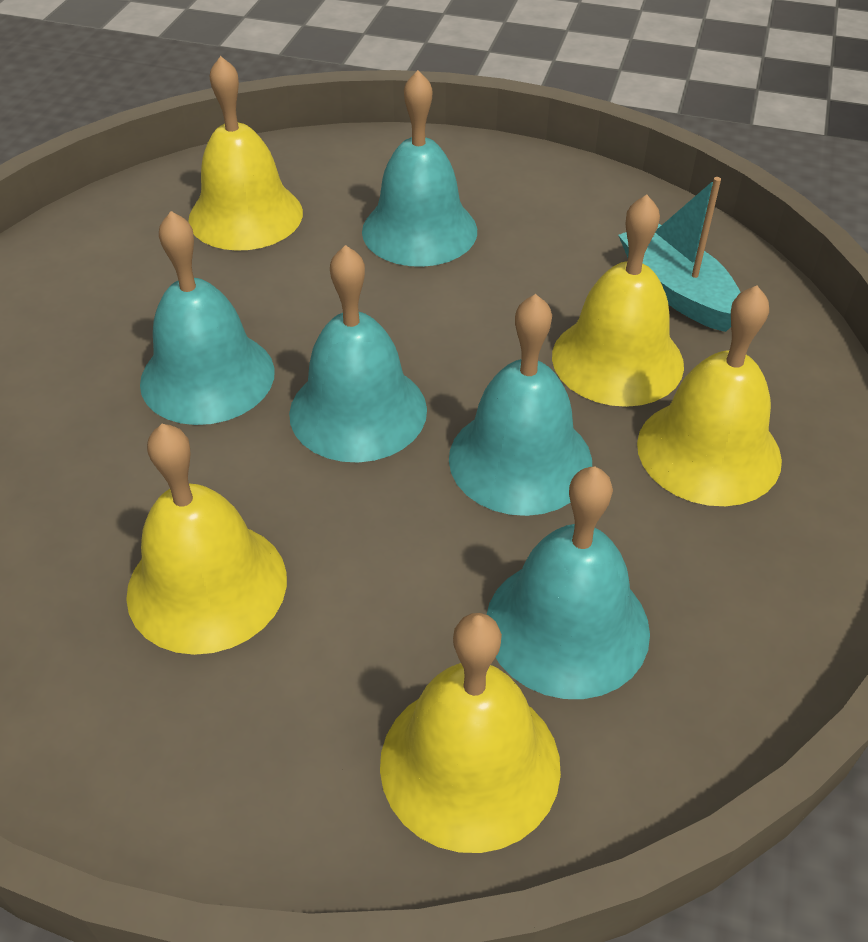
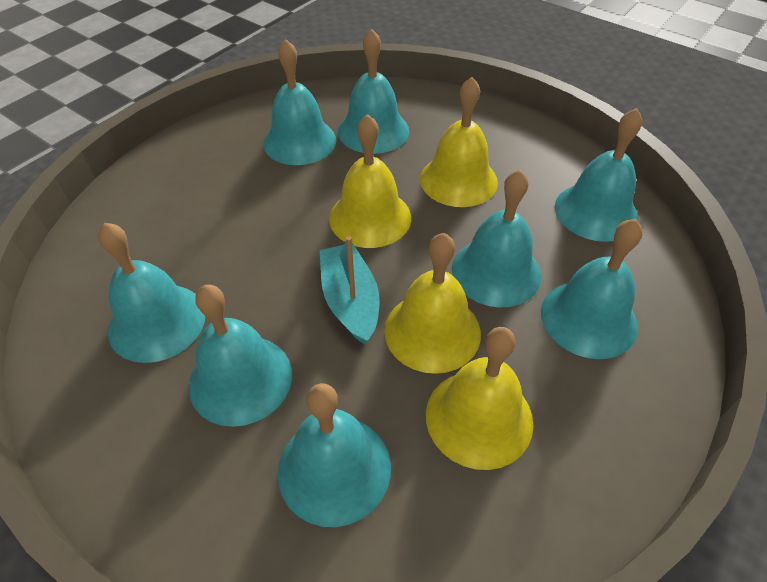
turquoise bell: [140,211,275,425] [289,245,427,463] [362,70,477,267] [449,294,592,516] [487,466,650,699] = 5 -> [98,223,205,363] [189,285,292,427] [263,39,336,165] [278,383,391,527] [338,29,409,154] [452,170,541,307] [541,219,643,359] [555,108,643,242] = 8
yellow bell: [126,424,287,655] [188,56,303,251] [380,613,561,853] [552,195,684,407] [637,285,782,506] = 5 -> [329,114,411,248] [384,233,481,374] [420,77,498,207] [426,327,534,470] = 4

